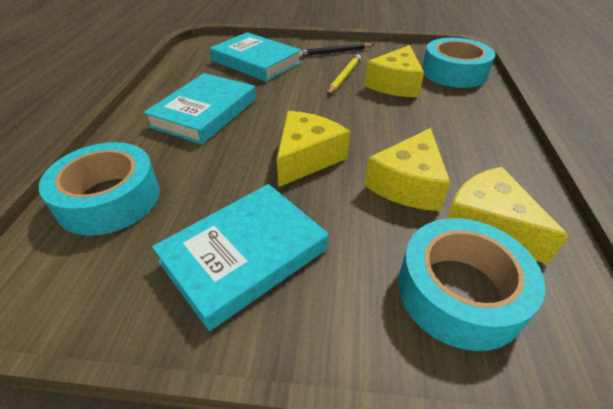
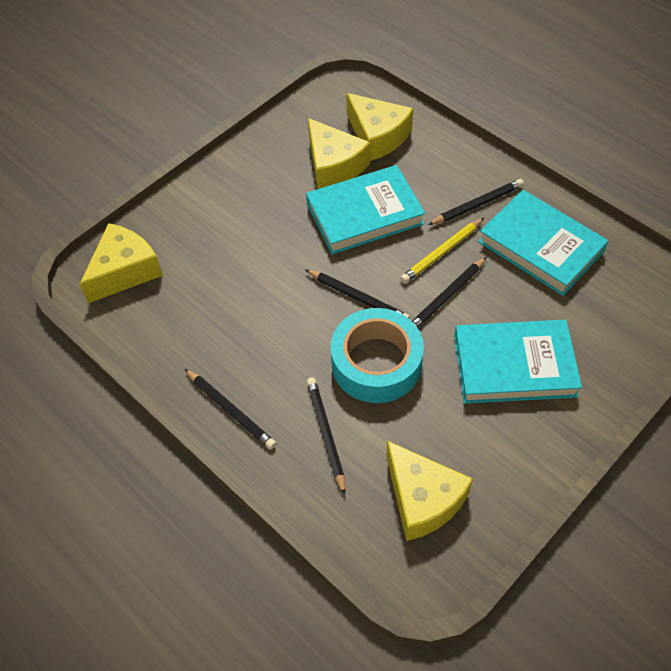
black pencil: [299,43,374,57] = 1 -> [185,369,276,450] [305,269,410,318] [307,377,345,495] [412,257,487,328] [428,179,524,225] = 5
turquoise tape: [39,142,160,236] [398,218,545,351] [422,38,495,88] = 3 -> [330,308,424,403] = 1

